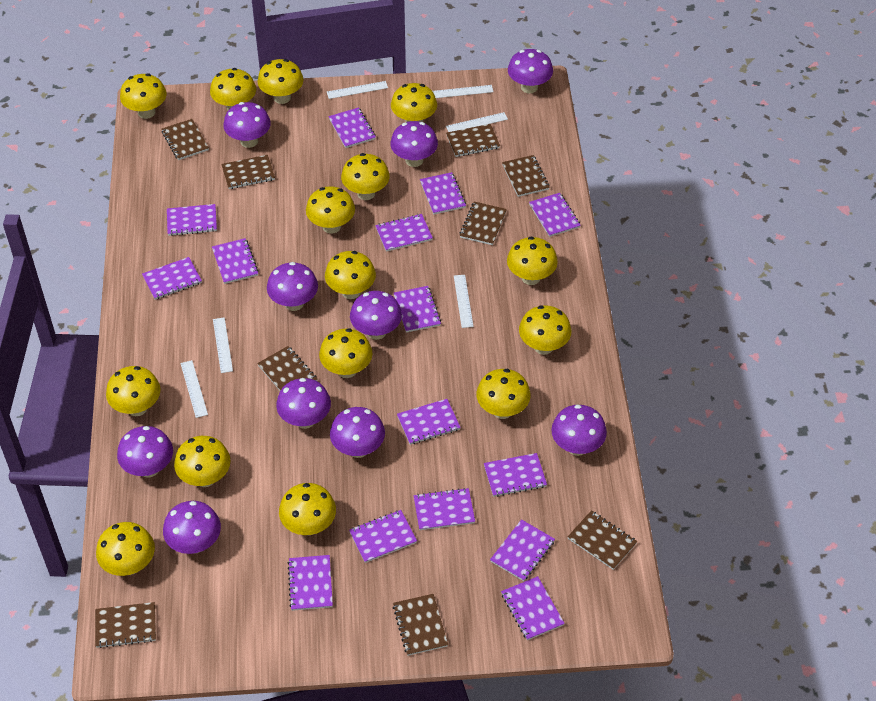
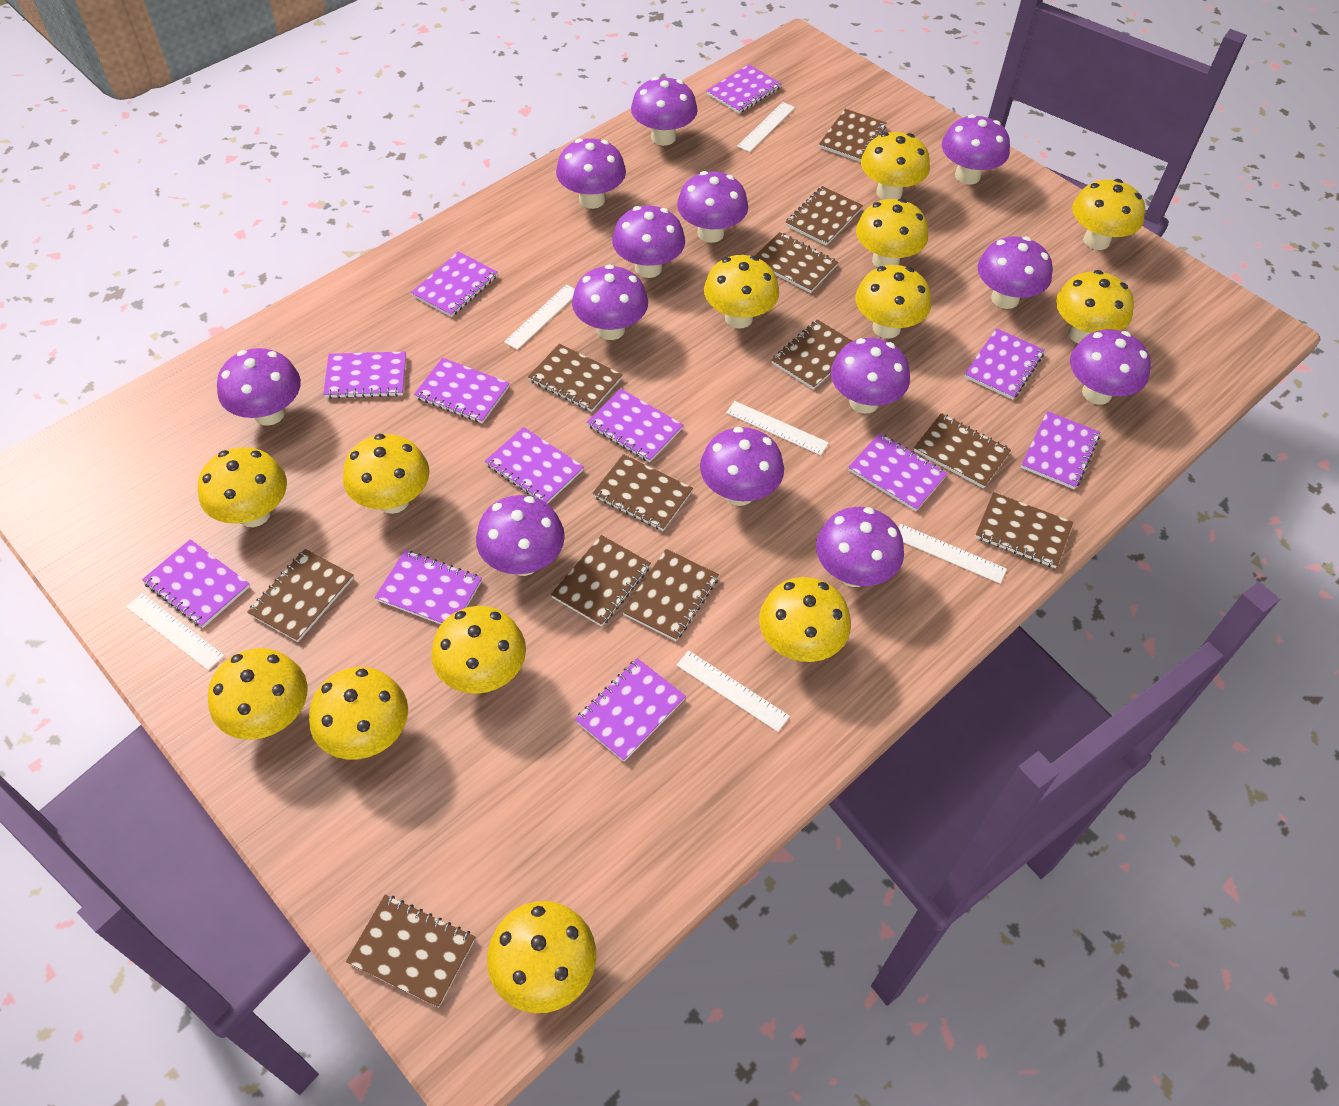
brown notebook: [95,602,156,648] [162,119,209,160] [221,155,275,189] [257,346,317,391] [393,594,448,656] [446,124,500,157] [460,202,507,245] [502,155,550,197] [568,510,637,570] = 9 -> [247,549,354,642] [346,895,475,1007] [528,344,622,412] [551,535,651,627] [592,454,693,531] [622,549,719,641] [755,232,838,293] [771,319,853,390] [785,186,863,246] [819,109,886,162] [914,413,1011,488] [975,492,1073,568] = 12
purple mushroom: [117,426,173,477] [163,501,221,554] [223,102,271,148] [267,262,318,311] [276,378,331,429] [330,407,385,458] [350,291,402,340] [390,121,438,167] [508,49,553,93] [551,404,607,456] = 10 -> [217,348,301,426] [476,495,565,576] [556,138,626,209] [572,264,648,340] [612,206,685,278] [631,77,698,146] [677,171,748,243] [700,427,784,506] [816,507,904,587] [831,338,910,414] [942,114,1010,185] [978,236,1053,309] [1070,329,1151,404] = 13
purple notebook: [142,257,202,300] [167,204,217,236] [212,238,259,284] [288,555,333,611] [328,107,376,148] [349,510,417,563] [375,214,433,252] [394,286,441,333] [397,399,461,445] [414,488,475,530] [420,172,466,214] [484,453,547,497] [490,519,555,581] [501,576,565,640] [529,193,581,237] = 15 -> [142,539,250,628] [323,352,406,399] [374,550,482,624] [411,251,498,317] [414,358,510,424] [485,427,584,504] [575,658,686,762] [587,389,683,462] [706,64,782,114] [848,433,948,511] [964,328,1045,400] [1021,411,1100,489] = 12
yellow mushroom: [96,522,155,576] [106,366,161,416] [120,74,167,119] [174,436,231,487] [210,68,256,110] [257,59,304,104] [279,483,336,535] [306,186,355,234] [319,328,372,378] [325,251,376,299] [341,153,390,200] [391,83,437,122] [476,369,531,419] [507,237,558,285] [519,305,571,355] = 15 -> [198,447,287,527] [208,648,307,740] [309,667,408,760] [343,434,429,514] [431,606,526,694] [487,901,596,1013] [704,255,779,328] [759,577,851,662] [856,199,928,268] [856,265,931,338] [861,132,930,200] [1056,270,1134,343] [1072,179,1145,250] = 13

